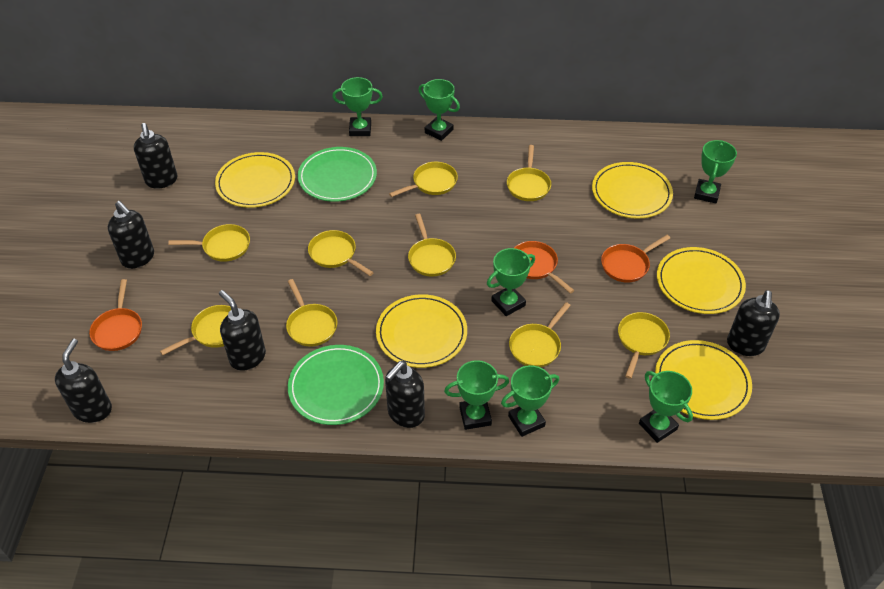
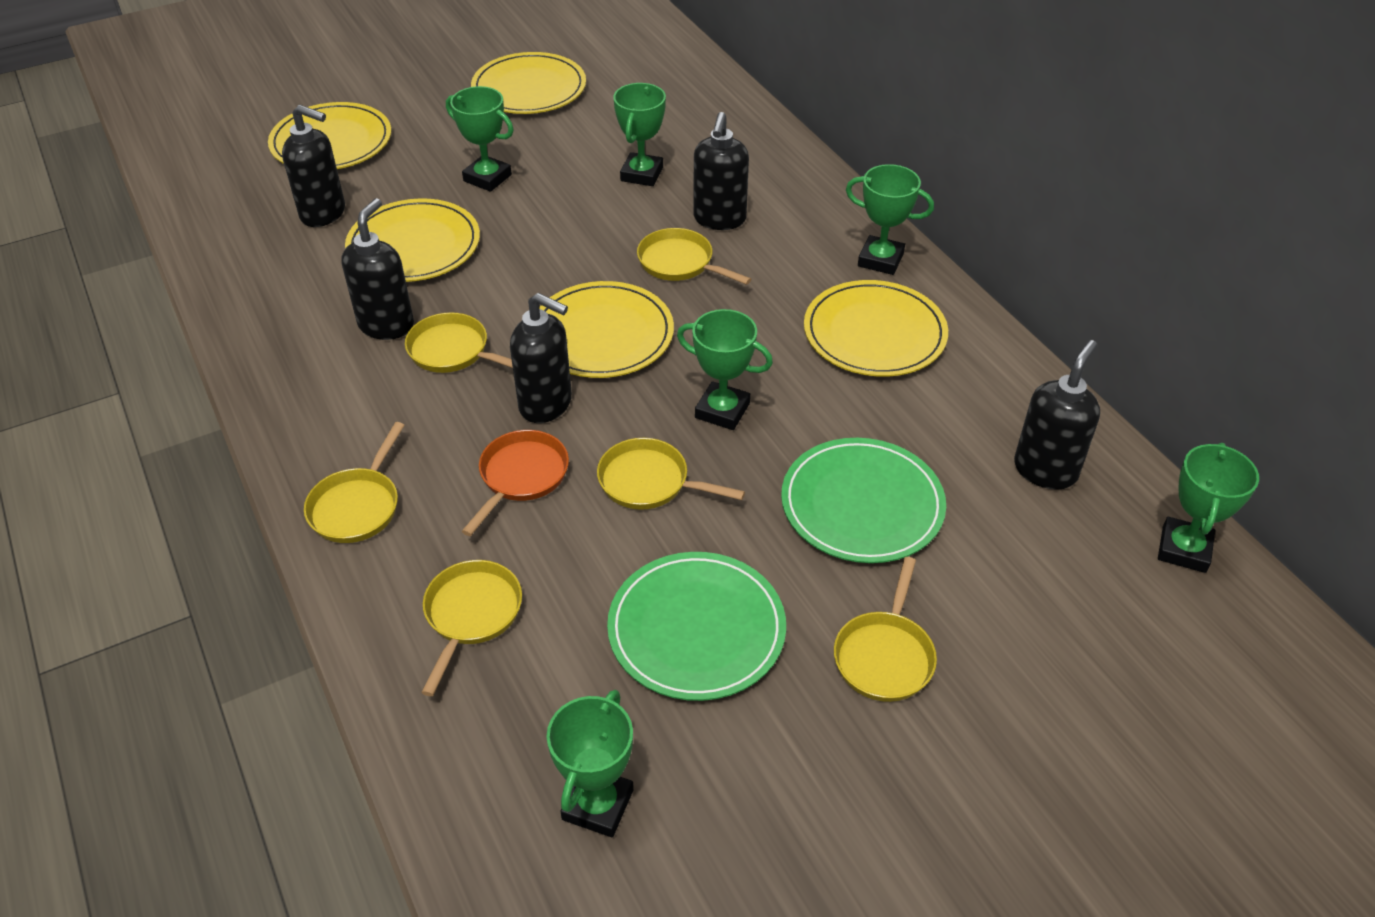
black soap dispenser: [55,339,112,423] [108,201,154,269] [134,123,177,189] [219,290,266,371] [385,361,425,428] [727,290,780,356] = 6 -> [282,105,345,227] [341,198,414,340] [510,293,572,423] [693,112,749,230] [1014,340,1100,490] = 5
green trophy: [333,77,383,136] [419,79,460,141] [444,360,509,430] [487,248,535,316] [501,365,559,437] [639,371,693,443] [694,140,737,203] = 7 -> [446,86,514,192] [547,690,633,837] [613,83,666,186] [677,309,773,430] [846,164,934,275] [1158,443,1259,573] = 6
orange pan: [89,279,142,351] [514,241,574,294] [601,235,670,283] = 3 -> [462,430,569,536] = 1
yellow pan: [160,305,231,355] [168,224,250,262] [286,279,337,346] [308,230,374,276] [389,162,458,197] [408,214,456,277] [507,145,551,201] [509,302,571,367] [618,312,670,379] = 9 -> [304,422,405,543] [405,312,513,373] [421,560,522,696] [597,438,745,510] [637,228,751,285] [834,557,937,702] = 6

